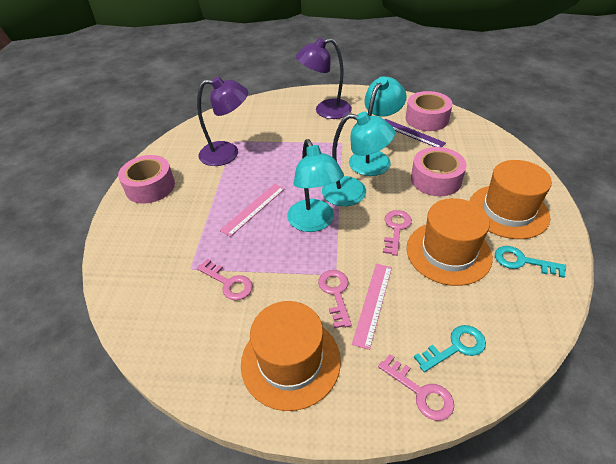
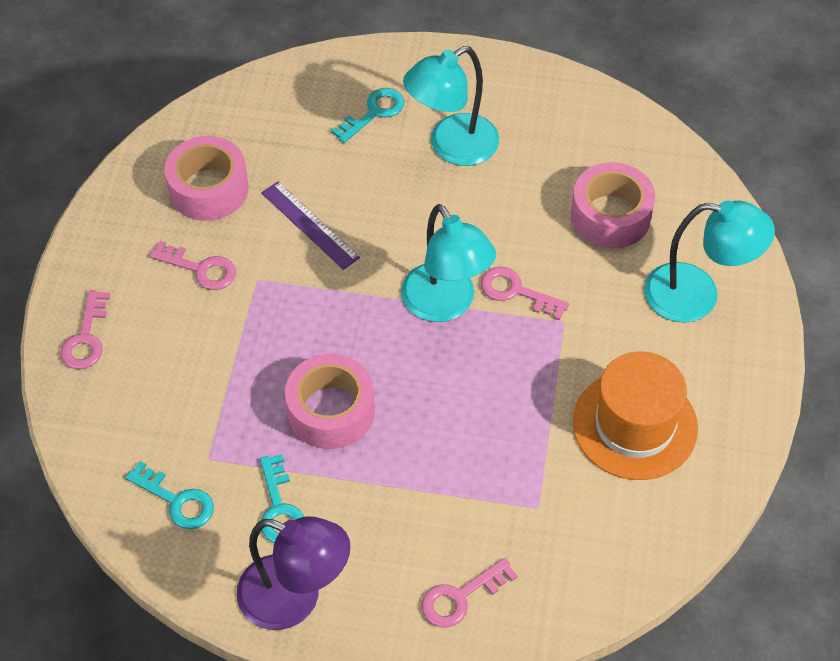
orange hat: [241,301,341,411] [406,198,493,286] [470,160,552,239] = 3 -> [572,352,698,480] = 1
pink ruler: [220,184,285,237] [352,264,392,350] = 2 -> none = 0
purple lamp: [197,76,248,166] [296,38,352,119] = 2 -> [236,516,351,630] = 1
turquoise key: [414,325,486,372] [495,246,566,278] = 2 -> [125,461,214,529] [260,454,304,543] [331,88,404,143] = 3

